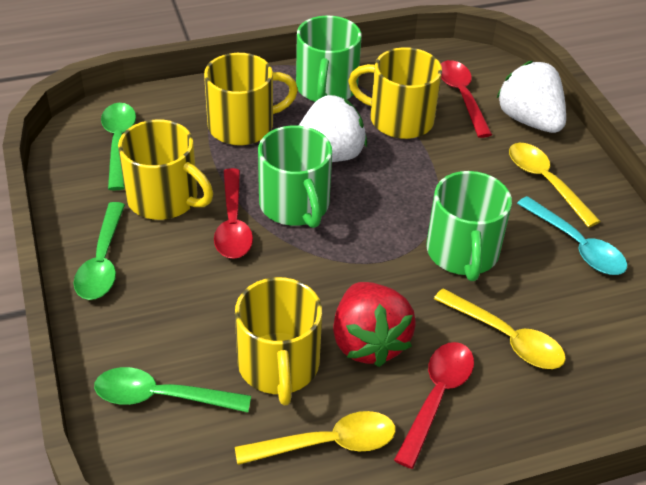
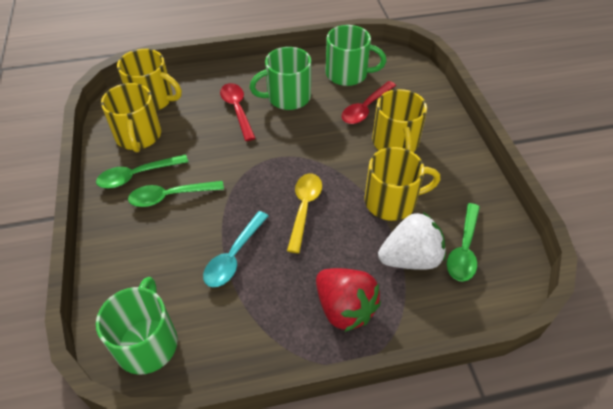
red spoon: [214,168,253,259] [394,342,474,469] [441,60,492,138] = 3 -> [220,83,255,141] [342,81,396,124] = 2
white strawberry: [299,95,367,162] [497,61,566,133] = 2 -> [378,212,446,270] = 1
yellow spoon: [235,411,396,465] [434,288,566,369] [509,143,601,228] = 3 -> [287,174,322,253] = 1

